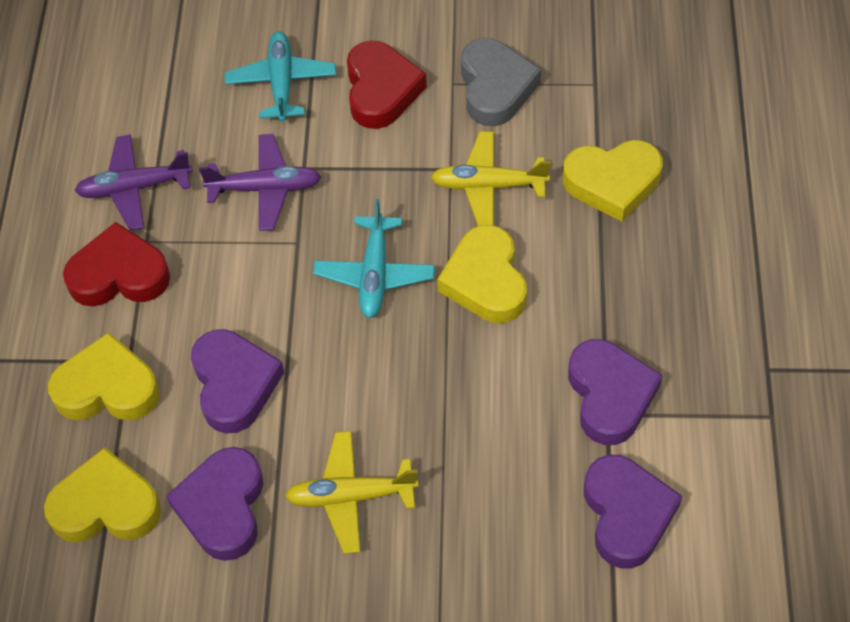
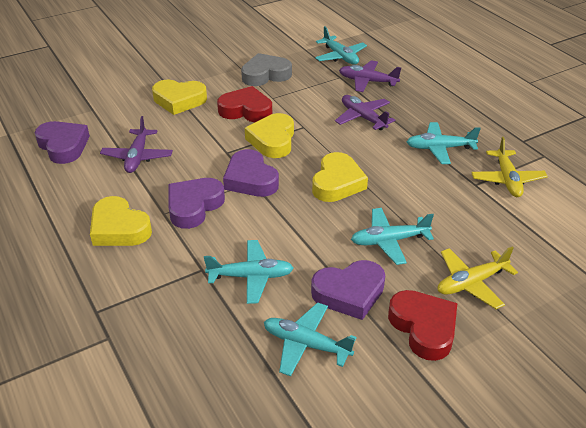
purple plane: [75,134,192,230] [199,134,321,231] = 2 -> [100,116,173,173] [335,95,396,130] [339,60,401,92] = 3
turquoise plane: [225,31,336,122] [313,199,435,318] = 2 -> [204,240,294,304] [264,302,356,376] [315,26,367,65] [351,208,434,265] [407,122,481,164] = 5

